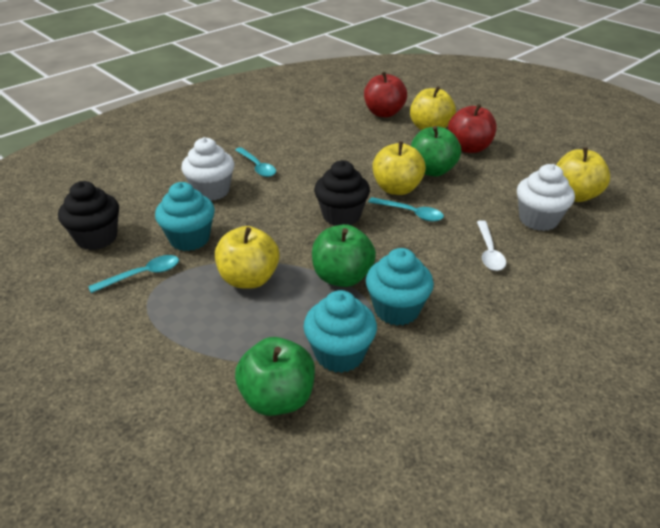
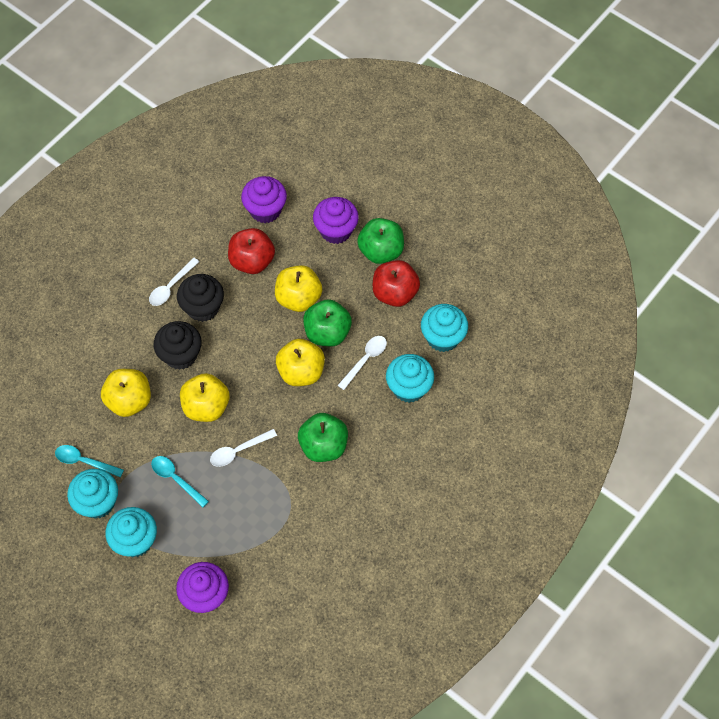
purple cupcake: none = 0 -> [176,562,229,613] [241,176,287,223] [313,197,359,244] = 3
turquoise cupcake: [155,182,215,251] [303,290,377,373] [366,248,434,325] = 3 -> [67,469,118,519] [105,507,157,557] [386,354,434,403] [421,304,468,352] = 4
turquoise spoon: [88,255,179,293] [235,147,276,177] [368,197,444,222] = 3 -> [55,445,124,478] [151,456,209,507] = 2
white cupcake: [181,137,234,201] [517,164,575,231] = 2 -> none = 0
white spoon: [477,220,506,271] = 1 -> [149,258,199,306] [210,429,277,467] [338,336,387,390] = 3

